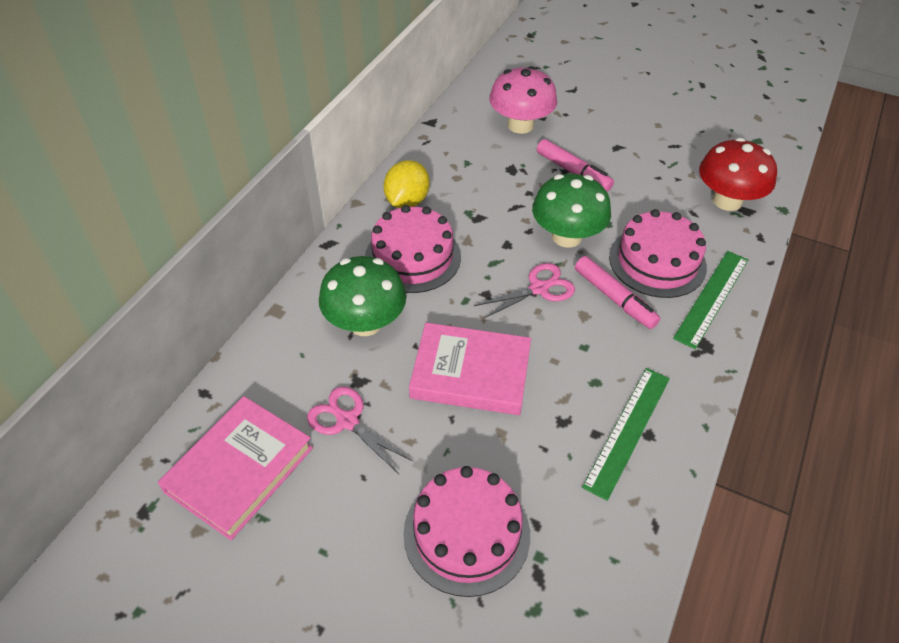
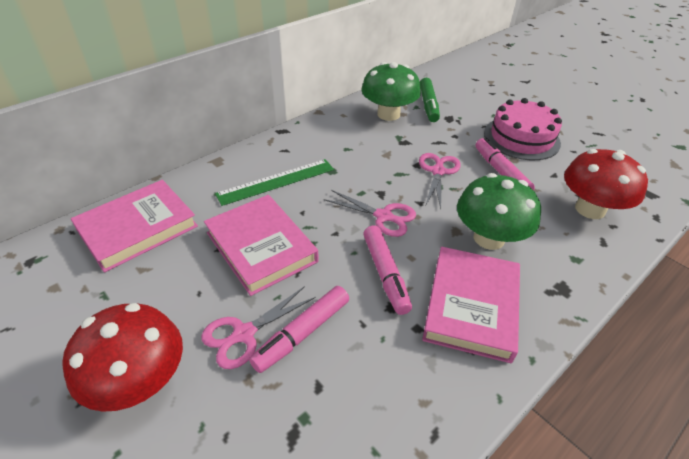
green marker: none = 0 -> [420,77,440,122] = 1
green ruler: [582,368,670,501] [673,251,748,349] = 2 -> [215,159,334,206] = 1
pink book: [158,396,313,540] [409,323,531,415] = 2 -> [71,180,198,273] [204,195,319,296] [422,247,520,363] = 3
pink cake: [365,205,461,293] [403,466,530,597] [609,209,707,298] = 3 -> [484,98,562,160] = 1
pink marker: [537,139,614,192] [575,256,660,329] = 2 -> [249,286,349,373] [363,226,412,315] [475,138,535,191] = 3
pink mushroom: [489,66,557,134] = 1 -> none = 0
pink scissors: [307,387,414,474] [474,263,575,319] = 2 -> [201,286,316,369] [324,190,416,237] [419,153,461,209] = 3
red mushroom: [699,138,777,211] = 1 -> [62,303,183,412] [564,149,648,219] = 2
yellow lemon: [384,160,430,208] = 1 -> none = 0

